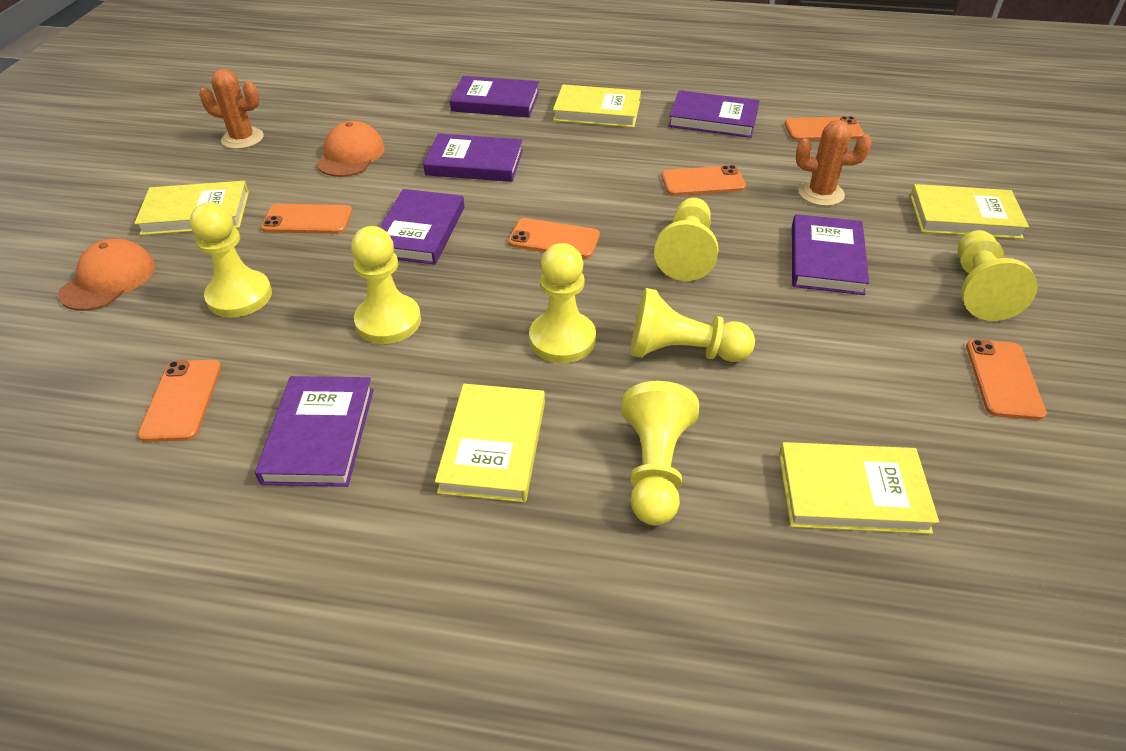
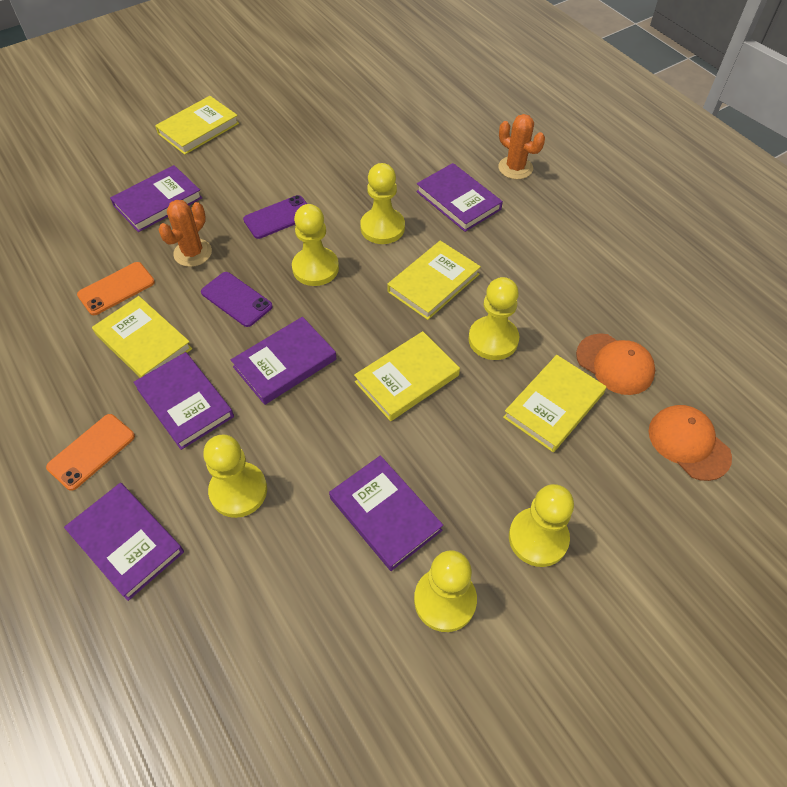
orange phone: [138,360,222,442] [261,204,352,234] [508,218,600,258] [661,165,746,196] [784,116,864,141] [966,339,1047,420] = 6 -> [46,414,135,491] [77,262,155,315] = 2
purple phone: none = 0 -> [201,272,273,327] [243,195,307,239] = 2
yellow pawn: [190,202,272,318] [351,226,421,344] [529,243,596,363] [621,381,699,525] [631,288,755,362] [654,198,718,281] [957,230,1038,321] = 7 -> [203,434,267,518] [292,204,339,286] [360,163,405,244] [414,550,477,632] [468,277,519,360] [509,484,574,567] = 6

